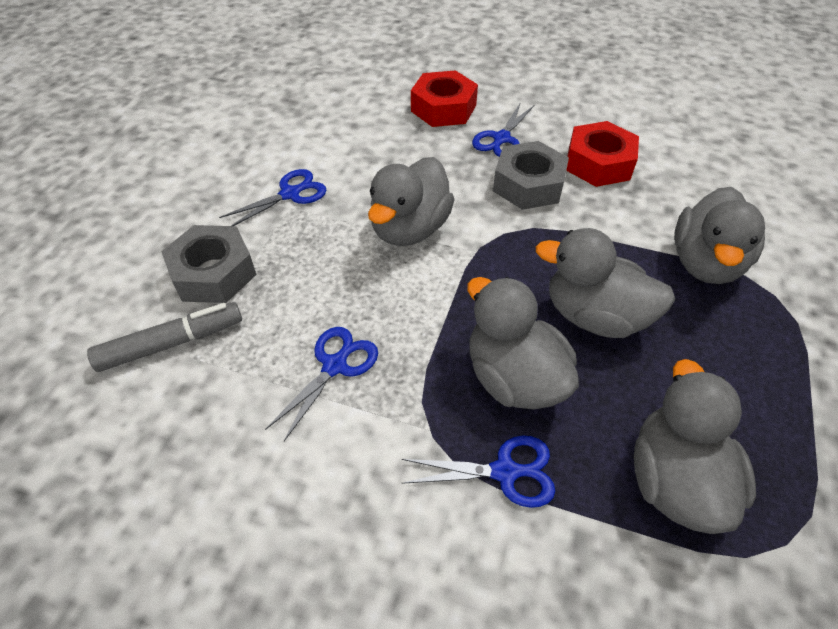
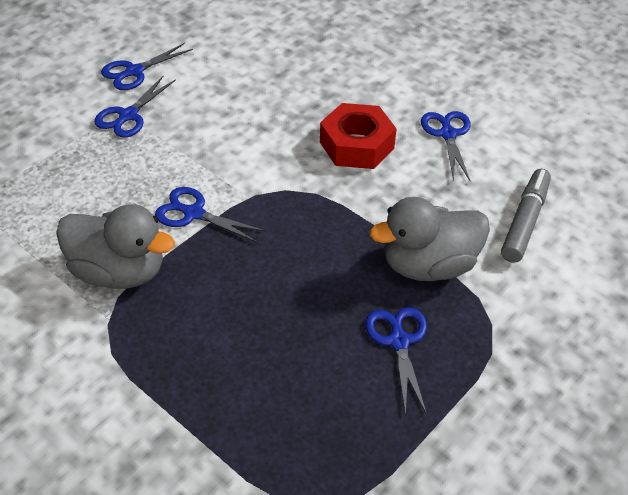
blue scissors: [219,169,327,226] [265,327,378,442] [401,436,555,508] [472,102,534,157] = 4 -> [94,76,176,138] [101,43,193,90] [155,187,266,243] [365,307,427,415] [421,111,471,181] = 5
grey duck: [368,157,455,246] [467,277,579,409] [536,228,675,338] [634,359,756,534] [674,187,765,284] = 5 -> [56,204,175,289] [370,197,490,281] = 2
grey nut: [161,225,257,303] [493,141,569,210] = 2 -> none = 0
red nut: [411,70,478,127] [566,121,639,187] = 2 -> [320,103,397,169] = 1

